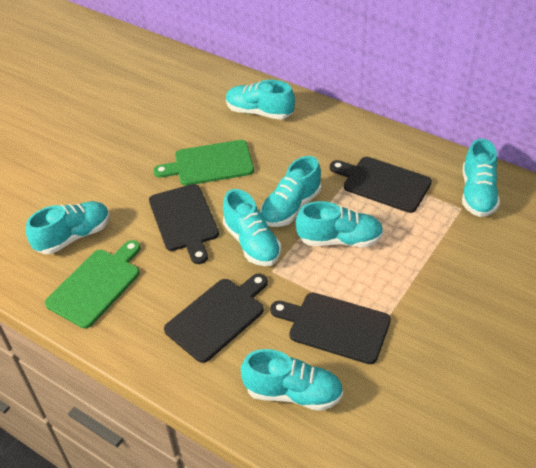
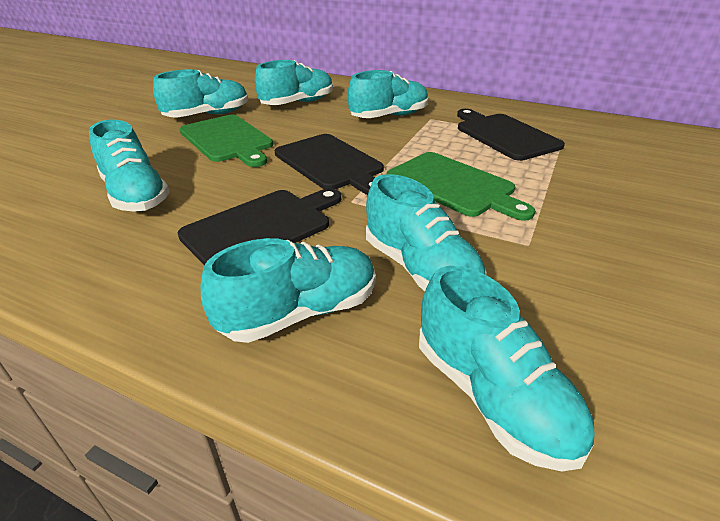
black cutting board: [149,184,219,264] [164,274,268,363] [270,293,391,364] [330,157,432,213] = 4 -> [178,188,341,265] [275,134,384,195] [457,109,565,161] = 3

